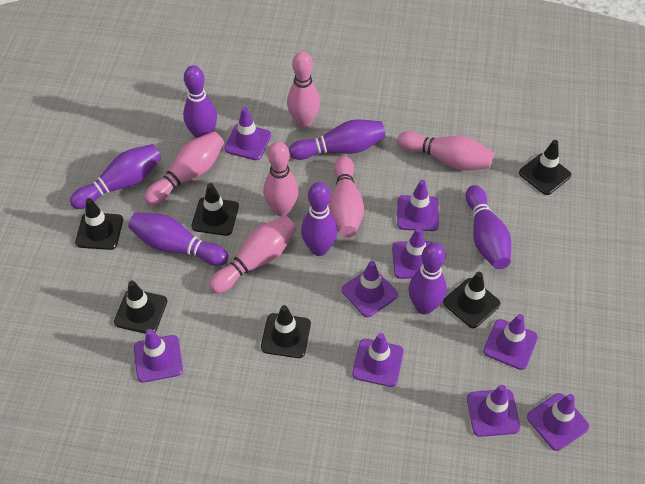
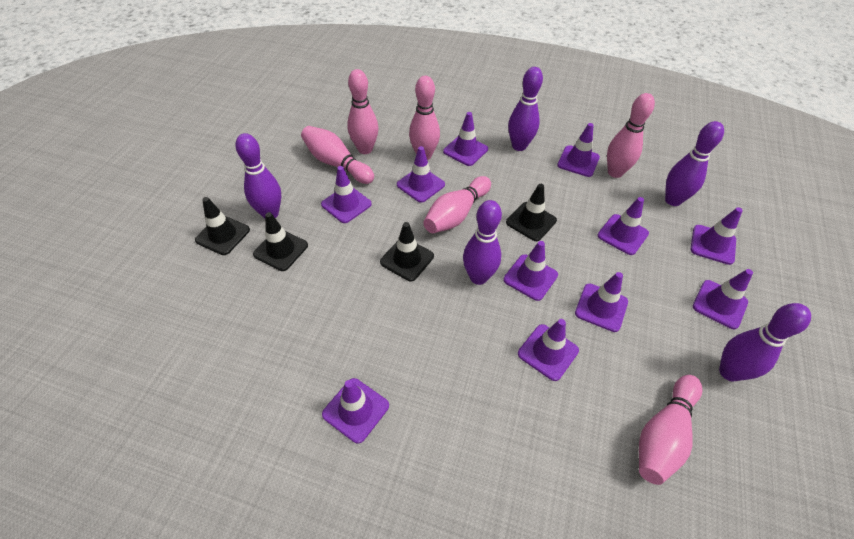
black traffic cone: [75,198,123,250] [114,281,167,334] [191,183,239,236] [261,305,311,358] [443,272,500,328] [519,140,571,195] = 6 -> [195,197,250,255] [253,212,308,271] [380,222,434,281] [506,184,557,241] = 4
purple bowling pin: [70,144,161,209] [128,212,228,266] [183,66,217,138] [289,119,386,160] [301,182,338,256] [409,243,447,315] [466,185,511,269] = 7 -> [235,133,281,219] [463,200,502,285] [508,67,543,151] [665,121,724,206] [719,303,811,382] = 5
purple traffic cone: [134,329,183,383] [224,107,271,160] [342,261,398,317] [352,333,404,387] [392,227,432,279] [397,180,439,231] [467,385,520,437] [483,314,538,370] [527,393,589,451] = 9 -> [321,166,372,223] [322,378,389,443] [397,146,445,203] [443,112,488,166] [504,241,558,301] [518,319,579,381] [557,123,600,177] [575,272,628,332] [598,197,649,255] [691,207,743,265] [693,269,753,329] = 11

